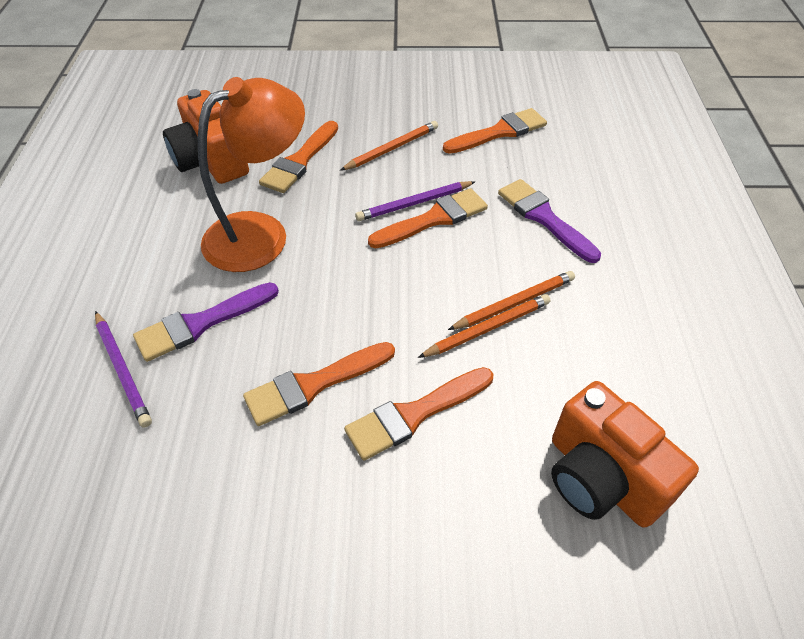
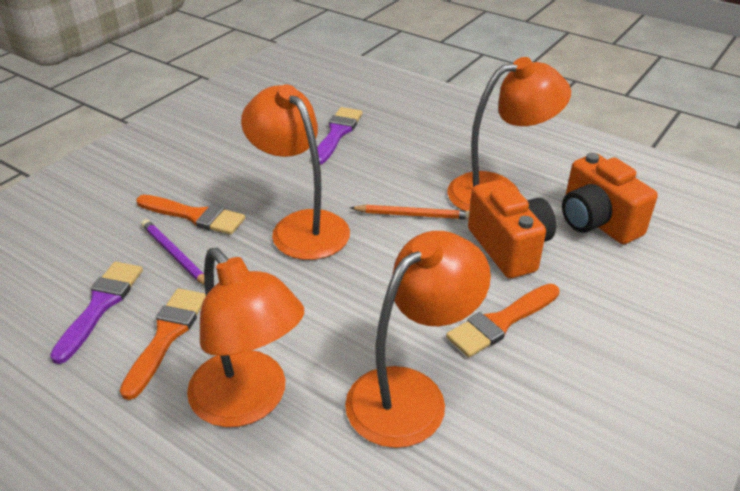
orange brush: [243,342,395,426] [259,121,338,193] [344,367,493,461] [368,188,488,249] [443,108,547,154] = 5 -> [120,288,206,400] [136,195,245,235] [446,284,560,357] = 3
orange lamp: [198,77,305,272] = 1 -> [187,248,304,427] [241,85,350,260] [345,231,491,448] [447,57,571,211] = 4
orange pencil: [340,121,438,171] [418,294,551,358] [448,271,575,330] = 3 -> [350,205,469,219] = 1
purple pencil: [95,311,152,428] [355,181,475,221] = 2 -> [141,219,204,285] = 1

